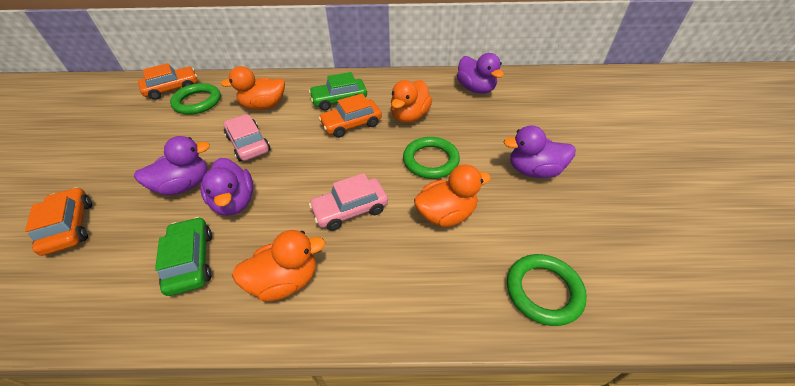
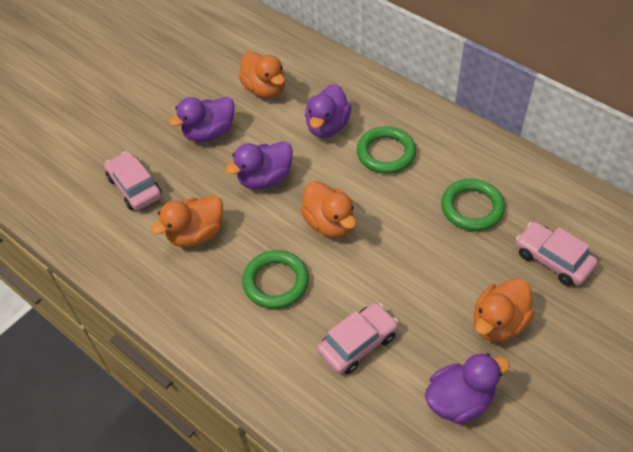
green car: [155,217,212,296] [309,72,367,110] = 2 -> none = 0
orange car: [25,187,92,256] [138,63,198,100] [319,94,382,138] = 3 -> none = 0
pink car: [224,114,270,161] [309,173,388,231] = 2 -> [104,151,162,210] [317,303,398,374] [516,222,598,286] = 3

